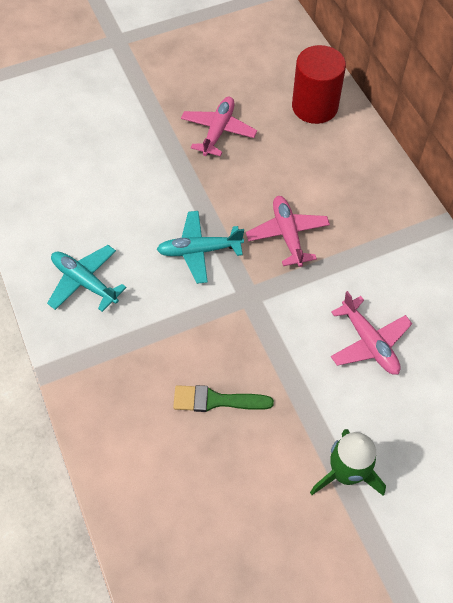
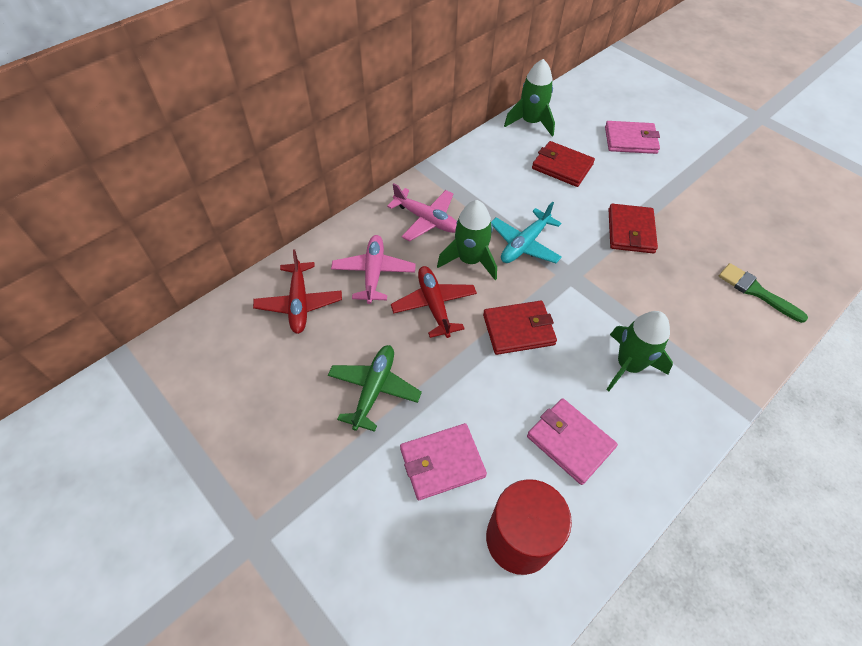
green plane: none = 0 -> [328,345,422,432] = 1
green rocket: [310,429,386,496] = 1 -> [437,200,497,280] [504,59,555,137] [606,311,673,391] = 3
pink plane: [181,97,257,156] [246,196,330,267] [331,291,412,375] = 3 -> [331,235,416,304] [387,183,457,241] = 2
pink wallet: none = 0 -> [400,423,487,500] [527,398,618,485] [605,121,660,154] = 3
red plane: none = 0 -> [253,249,342,334] [391,266,477,338] = 2
red wallet: none = 0 -> [483,301,557,355] [532,141,595,187] [608,204,658,254] = 3
turquoise plane: [47,245,127,312] [156,211,244,284] = 2 -> [491,201,562,263] = 1

